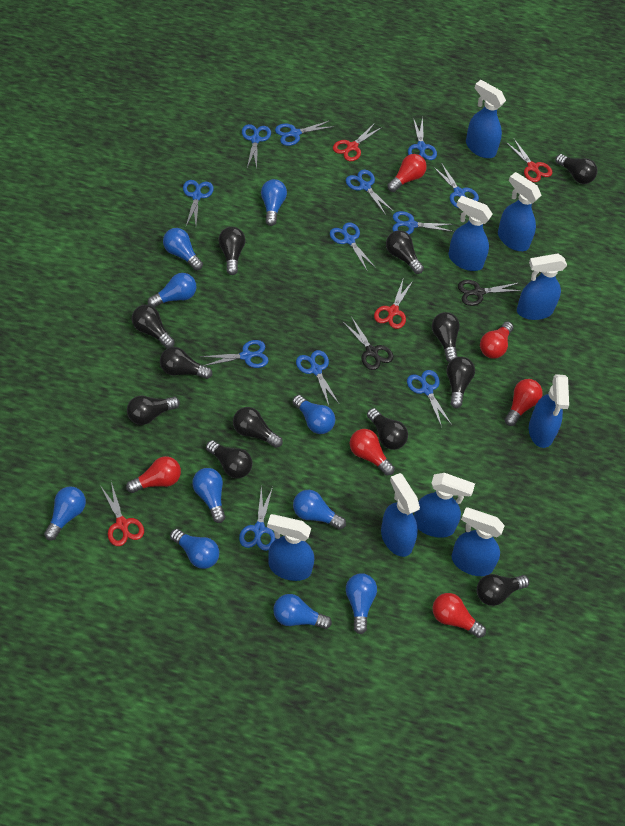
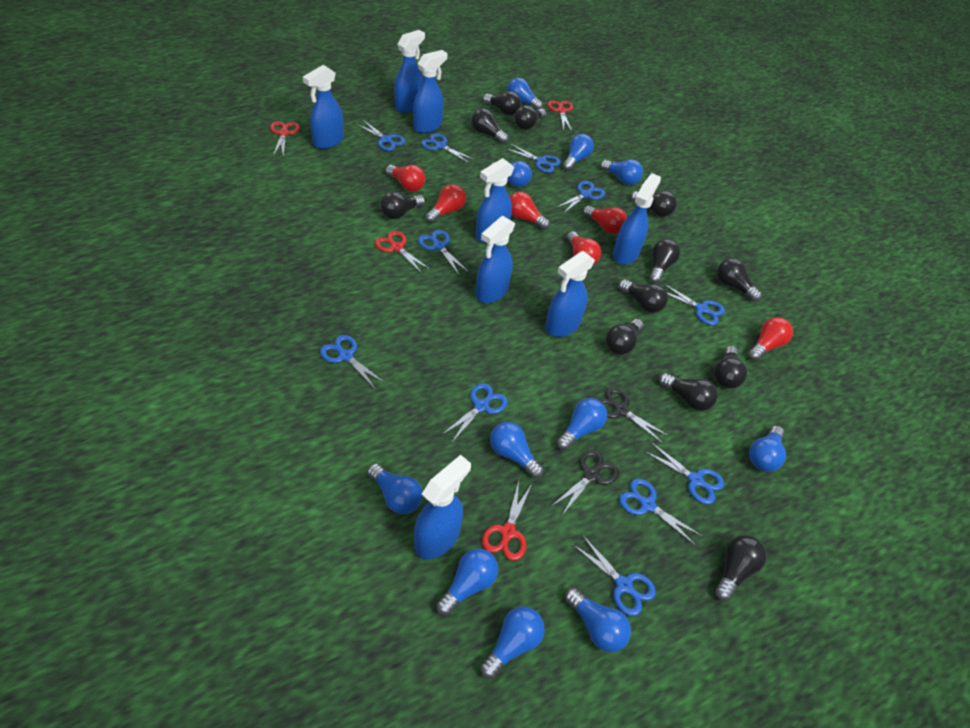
blue light bulb: [44,486,86,540] [148,273,197,308] [163,228,203,270] [170,529,219,569] [192,468,225,523] [261,179,287,226] [273,594,332,629] [292,395,335,434] [293,490,346,530] [346,573,377,634] = 10 -> [367,463,423,514] [437,549,498,616] [480,606,545,679] [490,422,544,478] [491,161,532,187] [507,78,543,110] [557,398,607,450] [563,134,594,171] [565,588,631,652] [600,160,643,185] [749,426,786,472] = 11
blue scissors: [183,180,214,226] [200,340,269,368] [239,486,276,551] [242,124,271,169] [275,120,335,146] [296,350,340,406] [330,222,376,270] [346,170,394,215] [392,211,454,235] [407,370,452,427] [408,117,437,160] [434,163,479,208] = 12 -> [320,335,385,390] [356,120,405,151] [418,230,468,275] [421,133,475,163] [441,383,508,443] [507,144,561,173] [556,181,605,214] [572,536,656,616] [619,479,702,546] [644,442,724,504] [663,283,725,325] = 11
blue spray bottle: [267,514,314,581] [381,473,420,557] [414,473,475,538] [449,196,493,271] [451,507,504,576] [466,80,506,158] [498,172,542,251] [517,253,567,320] [529,374,569,448] = 9 -> [303,65,344,149] [394,30,425,113] [413,50,448,133] [414,455,471,559] [476,158,514,243] [476,216,515,303] [545,251,595,337] [613,173,661,265] = 8

